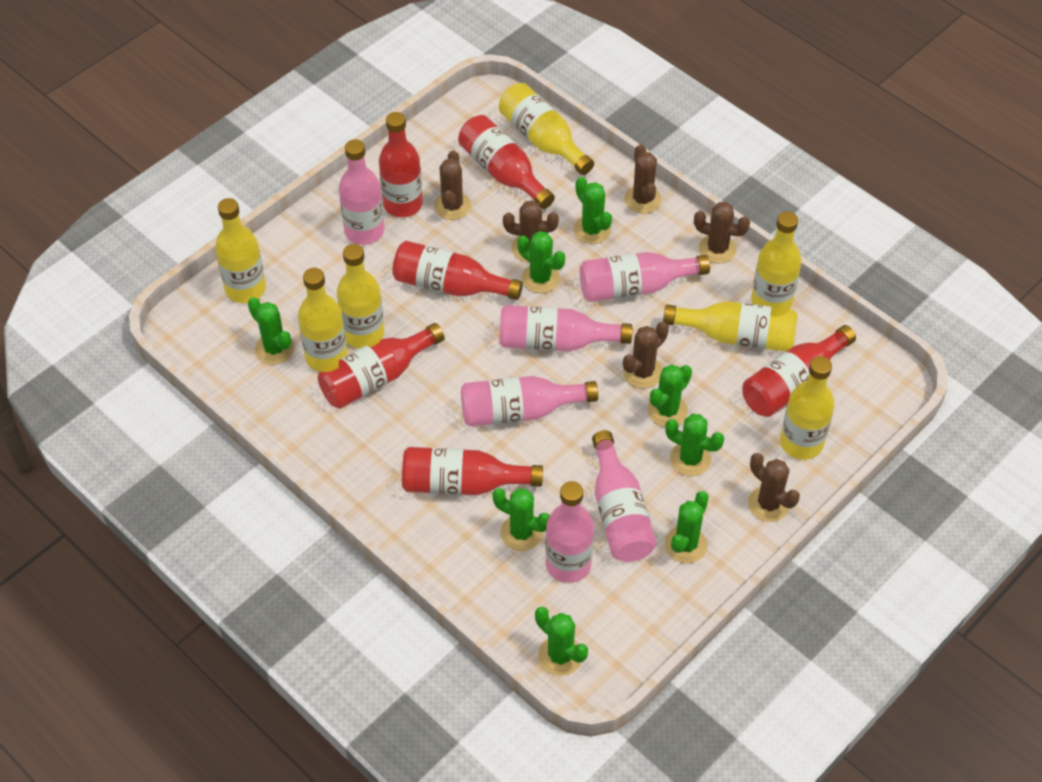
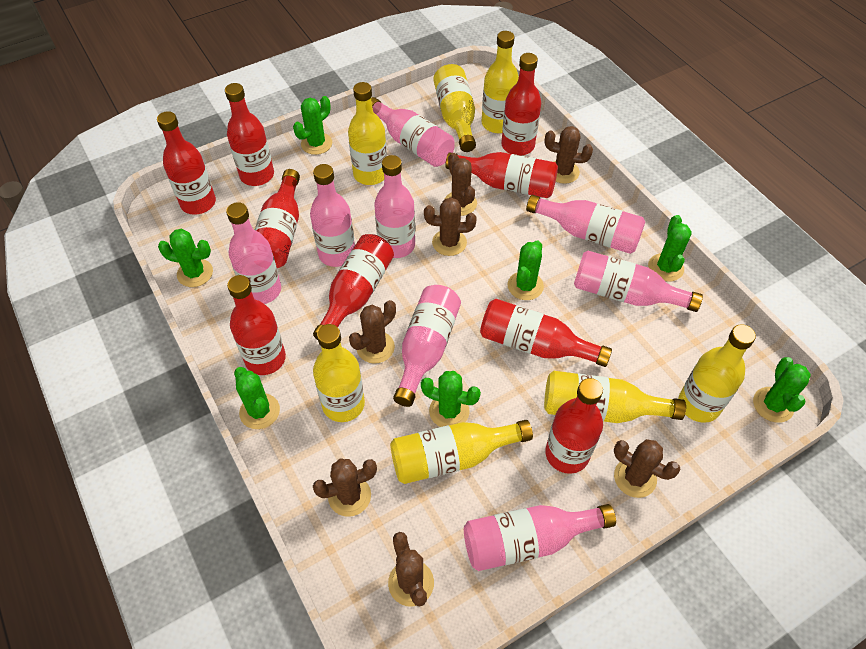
brown cactus: [434,151,471,220] [503,200,559,262] [623,322,669,388] [624,144,661,213] [694,202,750,263] [748,453,800,522] = 6 -> [313,459,377,517] [349,300,396,364] [388,532,434,607] [424,197,477,256] [445,153,477,216] [545,126,593,184] [614,439,681,498] = 7
green cactus: [248,297,295,364] [492,488,550,551] [517,231,565,293] [535,606,588,676] [573,177,612,244] [647,365,692,427] [665,414,724,476] [665,491,709,563] = 8 -> [158,229,213,287] [234,367,280,429] [293,96,332,155] [421,371,481,427] [508,240,544,300] [648,215,692,282] [753,357,811,423] = 7
pink bottle: [339,139,384,245] [461,376,598,427] [499,305,632,351] [545,481,594,583] [580,252,710,302] [592,430,656,562] = 6 -> [226,202,281,304] [310,164,355,267] [371,97,455,167] [374,155,415,258] [393,285,461,407] [464,504,616,571] [526,195,645,254] [574,251,703,312] = 8
red bottle: [318,323,445,409] [379,112,423,217] [393,241,523,300] [402,447,543,495] [458,115,555,209] [743,325,856,417] = 6 -> [157,111,216,215] [225,83,274,186] [227,275,286,375] [255,169,300,268] [313,234,394,340] [445,152,558,198] [480,299,612,367] [501,53,541,155] [545,378,603,474] = 9

